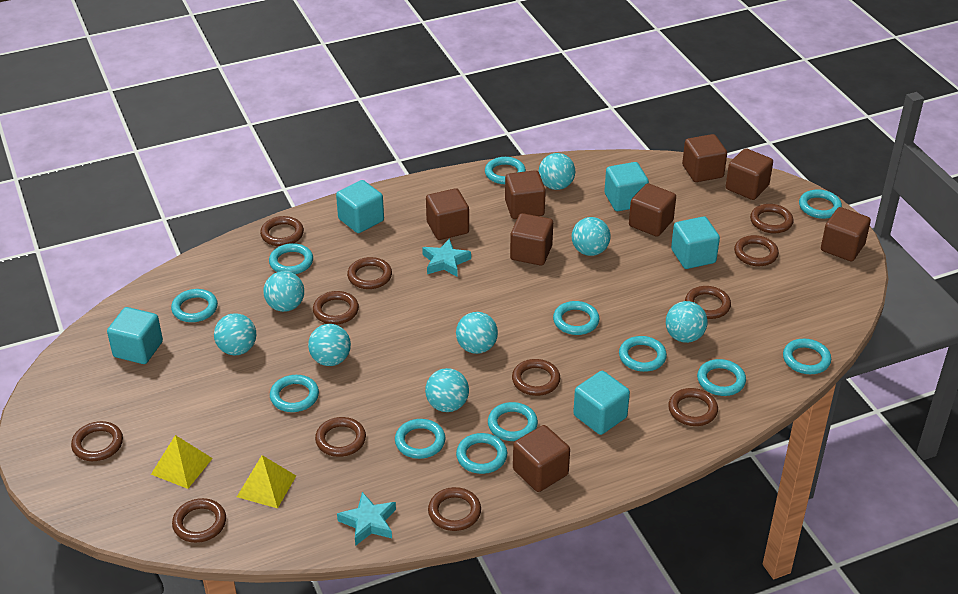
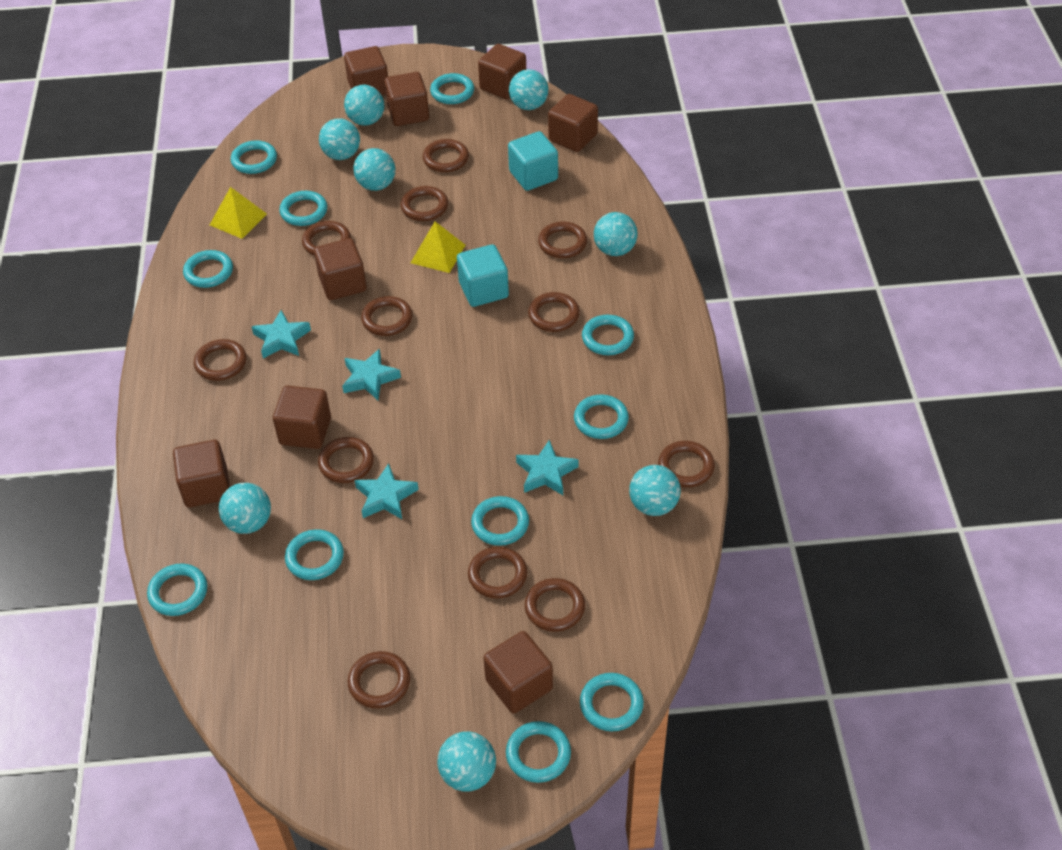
turquoise cube: [107,307,163,364] [336,180,384,233] [573,371,630,435] [604,162,649,211] [671,216,720,269] = 5 -> [457,244,509,307] [508,131,558,191] = 2
turquoise ring: [171,289,218,322] [269,243,313,274] [270,375,319,412] [395,419,445,459] [456,433,507,474] [485,157,526,184] [488,402,538,441] [553,301,600,335] [619,336,667,372] [697,359,746,396] [783,339,831,374] [799,189,842,219] = 12 -> [147,563,207,616] [183,250,233,288] [231,140,277,174] [279,191,327,226] [285,529,344,580] [430,73,474,104] [471,496,529,546] [506,721,571,783] [574,394,629,439] [580,673,644,731] [582,315,634,355] = 11
turquoise star: [337,492,396,546] [422,239,471,277] = 2 -> [252,310,311,358] [342,349,401,400] [354,463,419,519] [516,440,579,495] = 4

